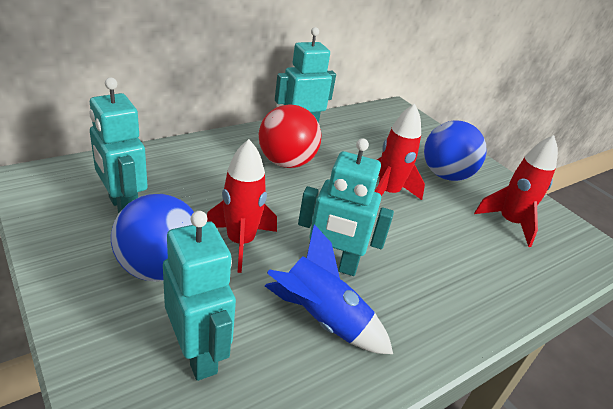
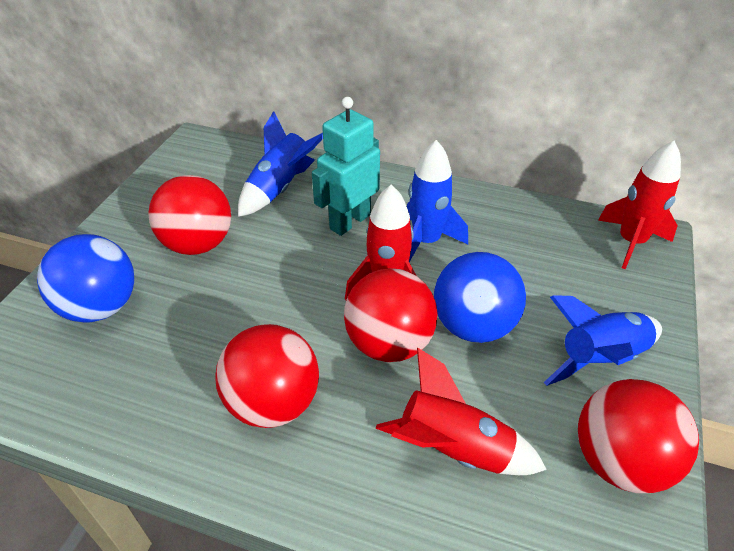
blue rocket: [265,224,393,354] = 1 -> [238,111,323,217] [407,140,468,262] [544,295,662,386] = 3
red ball: [259,104,322,168] = 1 -> [148,175,231,255] [216,324,319,428] [344,268,438,362] [578,379,699,493] = 4
turquoise robot: [89,77,148,214] [163,211,236,381] [275,27,336,123] [298,138,394,276] = 4 -> [312,97,380,236] = 1

